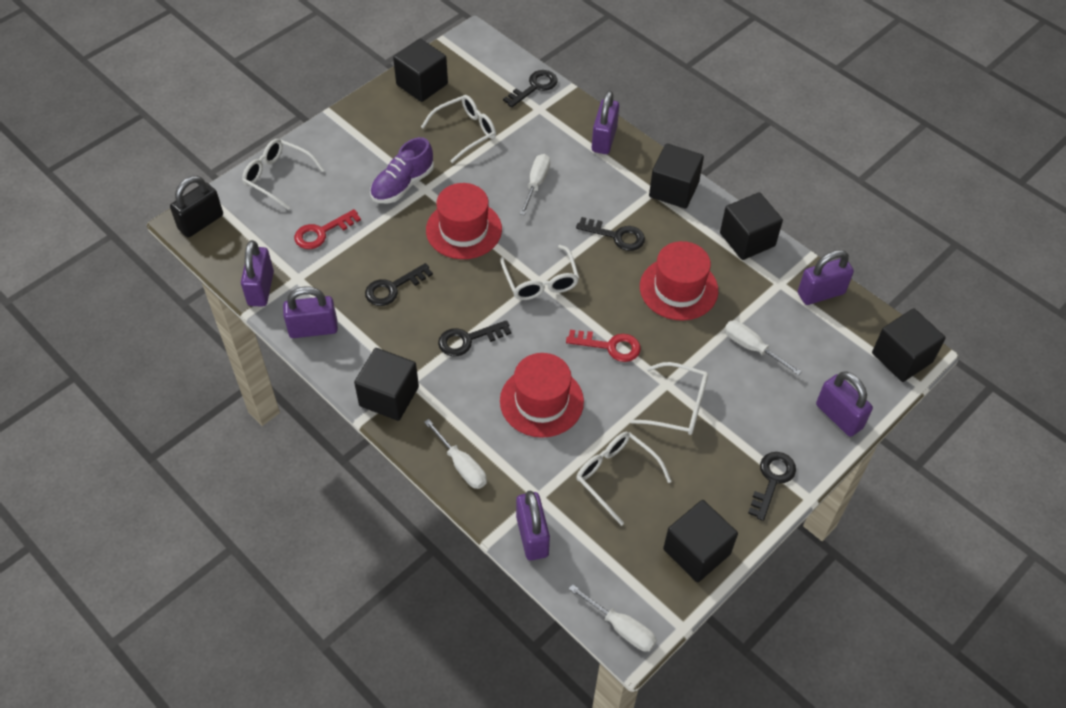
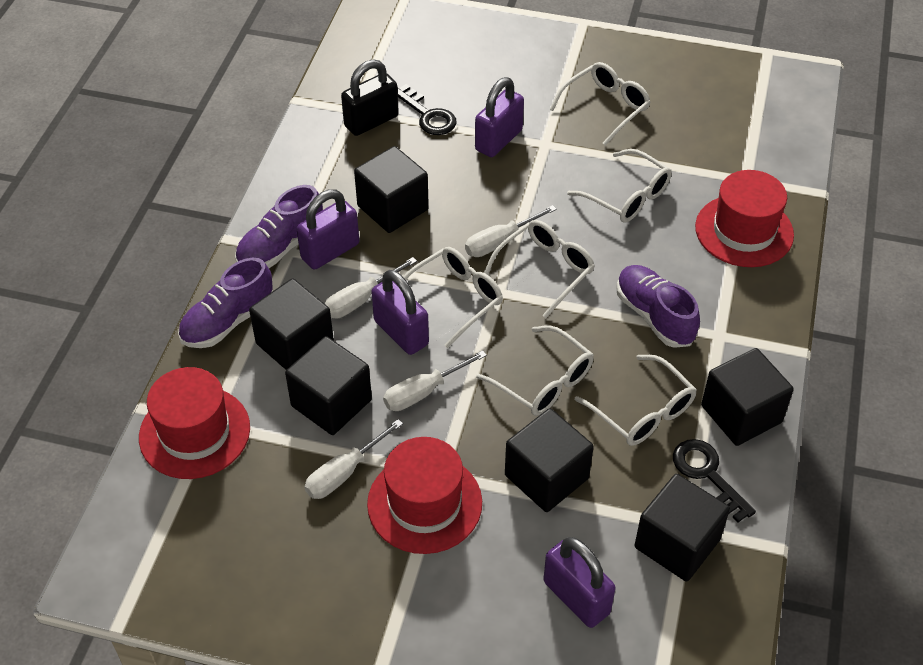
black key: [365,263,433,306] [438,320,511,357] [503,70,558,108] [576,217,645,251] [748,452,796,521] = 5 -> [397,84,457,135] [673,439,756,523] = 2
purple padlock: [241,240,274,307] [283,287,338,338] [516,491,550,561] [592,91,619,154] [798,250,854,305] [816,371,873,437] = 6 -> [296,189,359,270] [371,270,429,355] [475,77,524,157] [543,537,616,628] = 4
purple shoe: [370,137,434,203] = 1 -> [178,258,273,348] [235,185,323,268] [617,265,700,348] = 3
red key: [294,209,361,249] [566,330,641,362] = 2 -> none = 0
white glasses: [242,139,325,209] [421,95,496,163] [500,245,579,300] [576,432,672,526] [630,362,708,435] = 5 -> [403,247,503,348] [476,325,594,416] [484,220,595,318] [550,62,651,146] [567,149,672,223] [575,355,697,446] = 6

